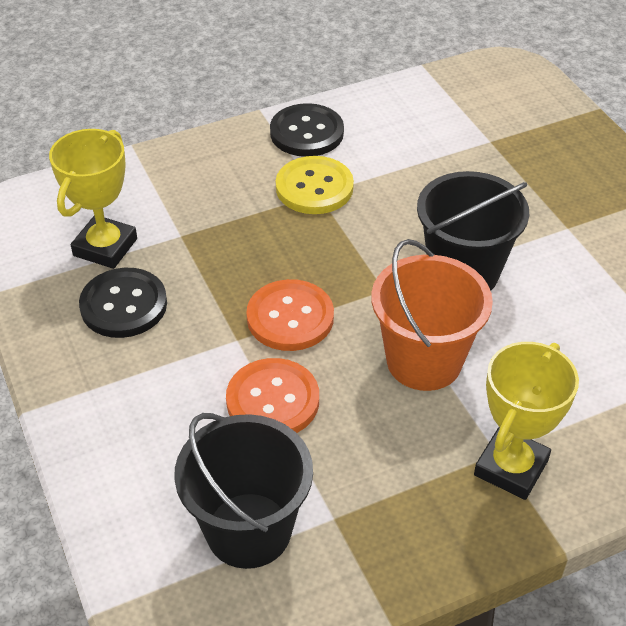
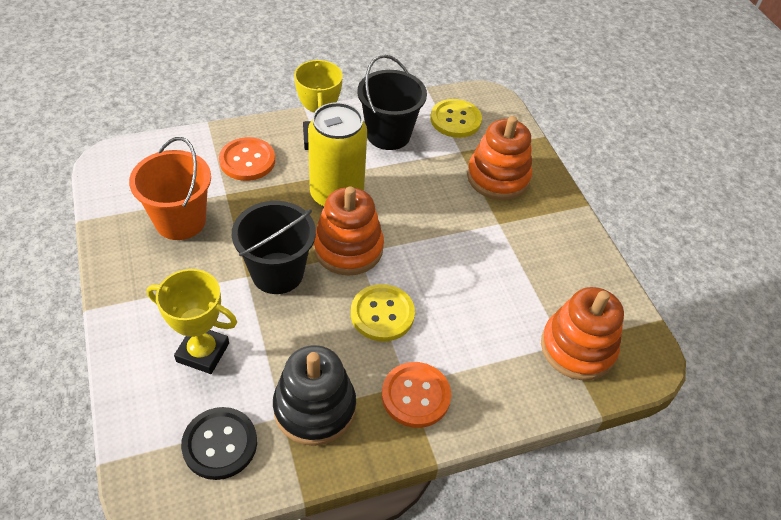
black button: [79,268,167,338] [270,103,344,157] = 2 -> [181,407,257,480] = 1
black stacking toy: none = 0 -> [273,345,356,446] = 1
orange stacking toy: none = 0 -> [313,187,384,276] [467,116,532,200] [541,287,624,380] = 3
yellow button: [276,156,354,214] = 1 -> [351,284,415,341] [430,99,482,138] = 2
yellow can: none = 0 -> [308,102,367,207] = 1

